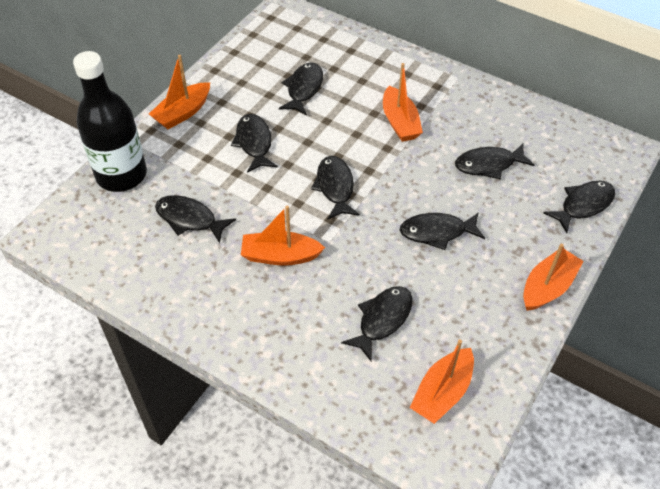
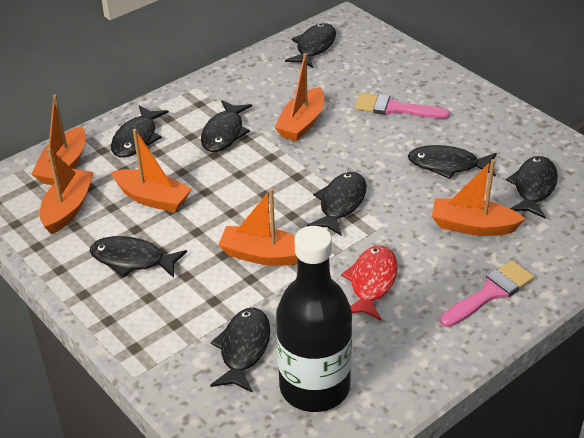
orange boat: [149,55,210,129] [241,205,325,266] [383,63,423,142] [410,339,474,424] [523,244,584,311] = 5 -> [31,95,86,185] [40,148,94,235] [112,129,192,213] [218,188,298,266] [274,53,324,142] [432,159,525,236] = 6
pink brush: none = 0 -> [355,93,450,119] [440,260,534,327] = 2
red fish: none = 0 -> [341,245,398,321] = 1

